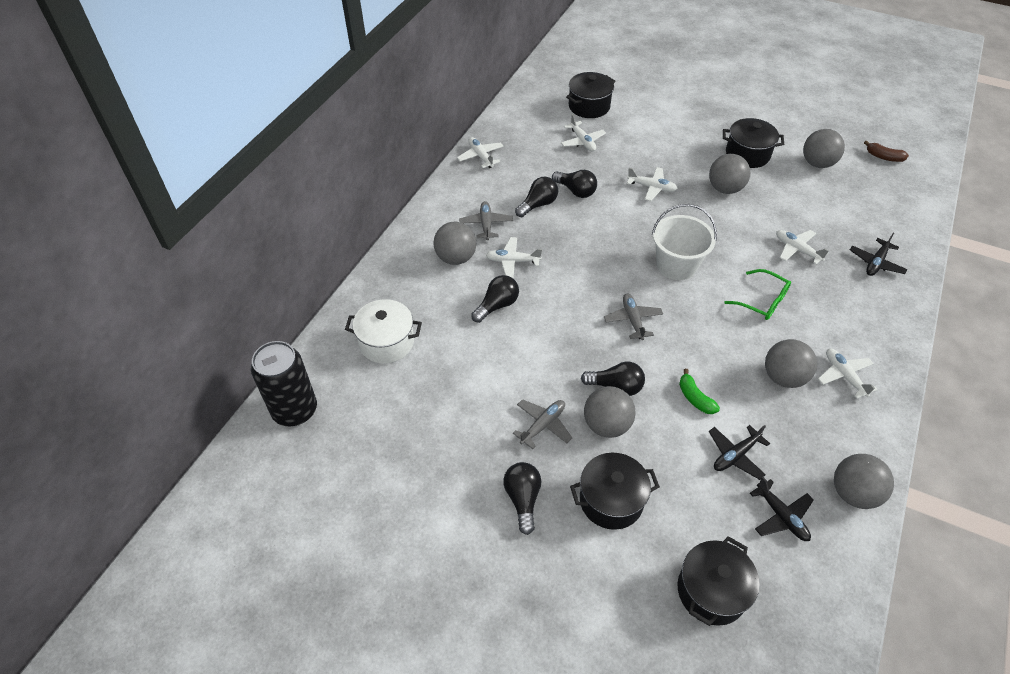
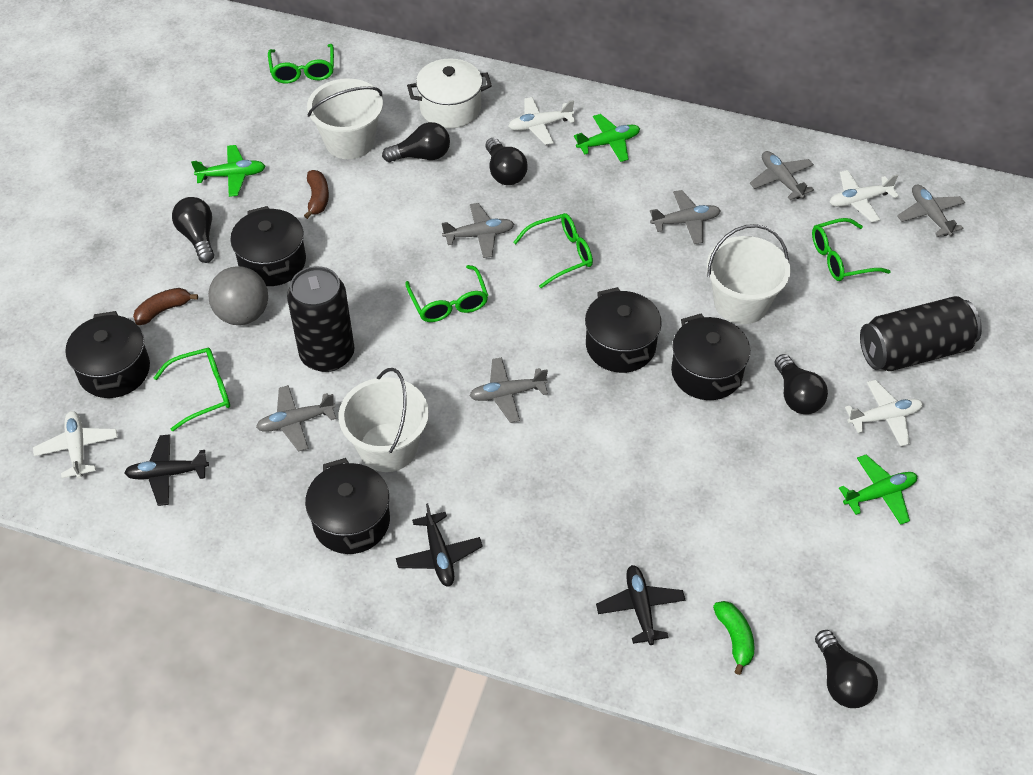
black can: [251,341,317,426] = 1 -> [287,266,355,372] [860,296,982,371] = 2
black pot: [566,72,615,118] [570,453,660,530] [678,536,759,626] [723,118,784,168] = 4 -> [65,311,150,398] [230,206,306,286] [305,458,390,554] [585,287,662,373] [671,314,750,400] = 5
brown banana: [864,141,909,162] = 1 -> [133,288,198,325] [304,170,329,219] = 2
green glasses: [724,269,791,320] = 1 -> [154,348,230,432] [268,44,334,83] [406,265,488,322] [513,213,593,288] [812,218,891,281] = 5
green plane: none = 0 -> [191,145,265,197] [574,114,640,162] [839,455,917,525] = 3
grey ball: [433,222,477,265] [584,386,636,438] [709,154,750,194] [765,339,817,388] [803,129,845,168] [834,454,894,509] = 6 -> [208,266,268,325] = 1
grey plane: [459,201,513,240] [513,399,572,449] [604,294,663,340] = 3 -> [256,385,336,452] [442,203,514,258] [469,357,548,423] [650,190,721,244] [750,151,814,200] [897,184,965,237] = 6
white bucket: [652,204,717,280] = 1 -> [307,78,383,159] [338,368,429,472] [707,224,791,324] = 3
white plane: [457,137,504,168] [486,237,542,278] [561,114,606,152] [627,167,678,201] [776,230,829,264] [818,349,878,399] = 6 -> [33,411,118,479] [508,97,575,145] [829,170,899,222] [845,380,923,446] = 4

